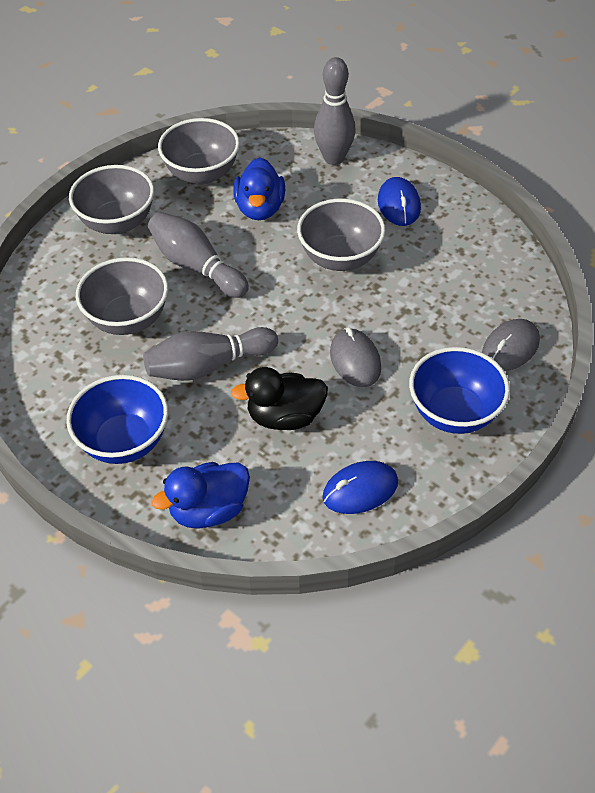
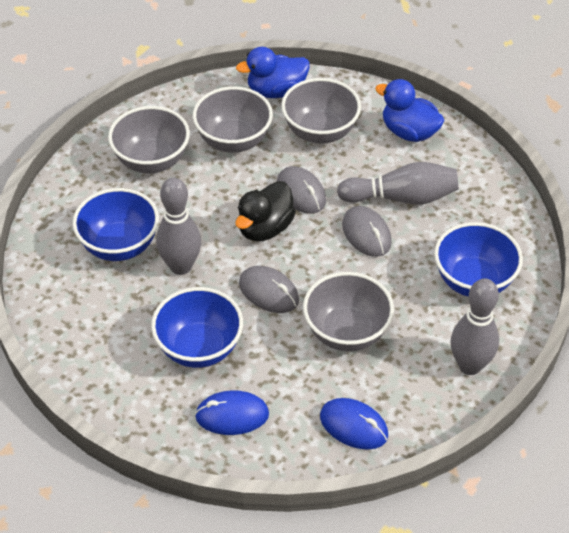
blue bowl: [66,375,168,464] [409,347,510,434] = 2 -> [72,188,159,261] [151,287,243,368] [434,222,523,297] = 3
grey mouse: [330,328,381,387] [482,319,540,371] = 2 -> [239,266,299,313] [277,166,326,214] [342,206,392,257] = 3

